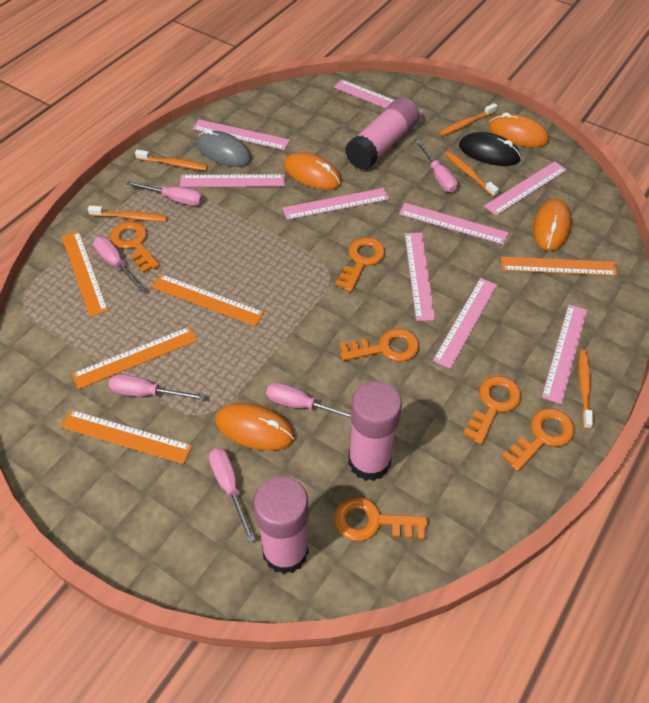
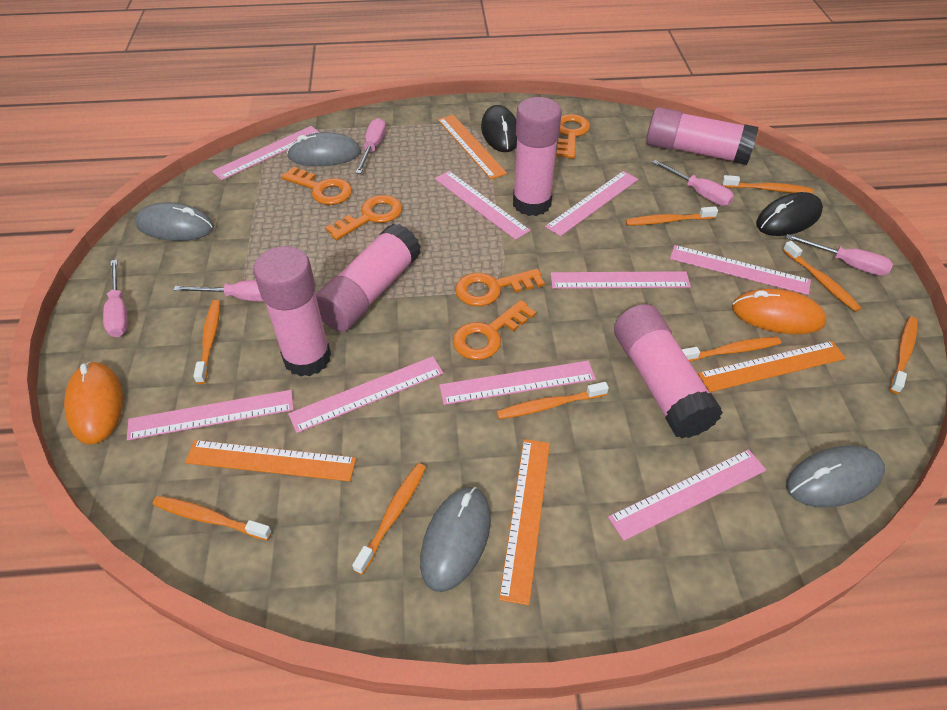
black mouse: [459,132,521,166] = 1 -> [481,105,517,152] [756,192,823,236] = 2
grey mouse: [197,129,251,167] = 1 -> [135,202,214,241] [287,132,361,166] [420,487,491,592] [786,445,885,507] = 4
orange key: [110,221,160,273] [334,497,428,541] [335,237,385,292] [340,328,419,362] [463,376,521,445] [502,408,575,472] = 6 -> [281,166,352,205] [325,195,402,240] [453,300,536,360] [455,269,545,306] [556,114,590,159] = 5
orange mouse: [215,403,295,451] [284,152,341,190] [489,112,549,148] [533,199,572,251] = 4 -> [64,362,123,444] [732,289,827,334] = 2
orange ruler: [61,410,192,464] [62,231,108,317] [72,327,197,389] [152,274,264,326] [501,256,617,276] = 5 -> [185,440,356,482] [438,115,507,179] [499,439,550,605] [698,341,846,392] = 4
orange toothbrush: [88,206,167,222] [135,150,208,171] [439,103,497,136] [445,151,499,197] [579,350,593,429] = 5 -> [153,496,272,540] [194,300,220,384] [352,463,426,575] [496,382,609,419] [625,206,718,226] [681,337,781,362] [722,175,813,193] [783,241,862,312] [890,317,918,394] = 9
pink glue stick: [254,476,309,574] [345,97,419,170] [348,381,402,481] = 3 -> [253,246,331,377] [316,223,421,332] [513,97,562,216] [614,304,723,439] [646,107,758,165] = 5
pink screwdriver: [93,237,145,292] [109,374,205,400] [127,181,203,206] [209,448,255,543] [266,383,351,417] [416,140,458,193] = 6 -> [103,260,128,337] [173,280,264,302] [356,118,386,174] [652,160,734,206] [786,234,893,276] = 5

